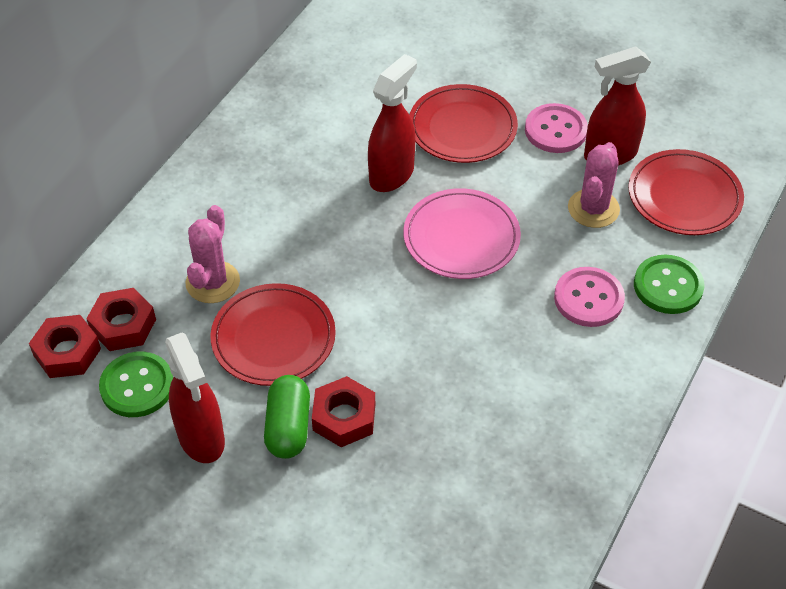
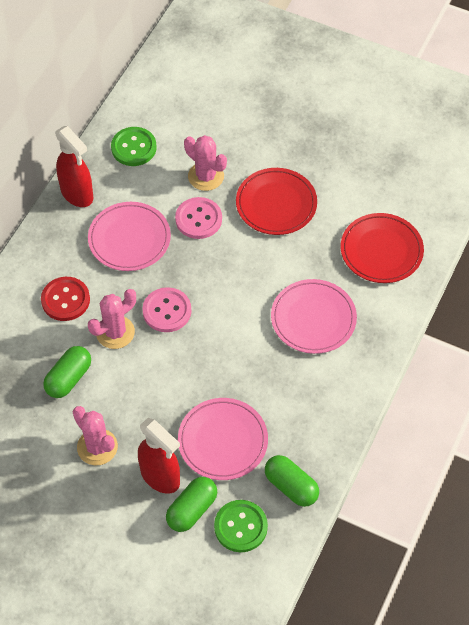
green capsule: [264,375,310,459] = 1 -> [43,346,91,398] [166,477,217,532] [265,455,319,507] = 3
pink cactus: [186,205,240,303] [568,142,620,228] = 2 -> [73,406,118,465] [88,289,136,349] [184,135,227,191] = 3
pink plate: [403,188,521,279] = 1 -> [88,202,171,271] [178,398,268,480] [271,279,357,354] = 3
red button: none = 0 -> [41,277,90,321] = 1
red nut: [29,315,101,378] [86,288,156,351] [312,376,375,447] = 3 -> none = 0
red plate: [210,283,336,386] [410,84,518,163] [629,149,744,235] = 3 -> [236,168,317,235] [341,213,424,283] = 2
red spray bottle: [165,332,225,463] [368,54,417,192] [584,47,651,166] = 3 -> [55,126,93,207] [138,418,180,494] = 2

